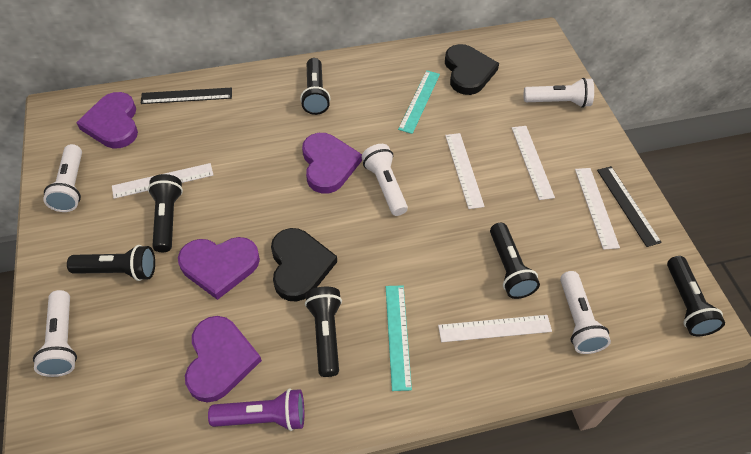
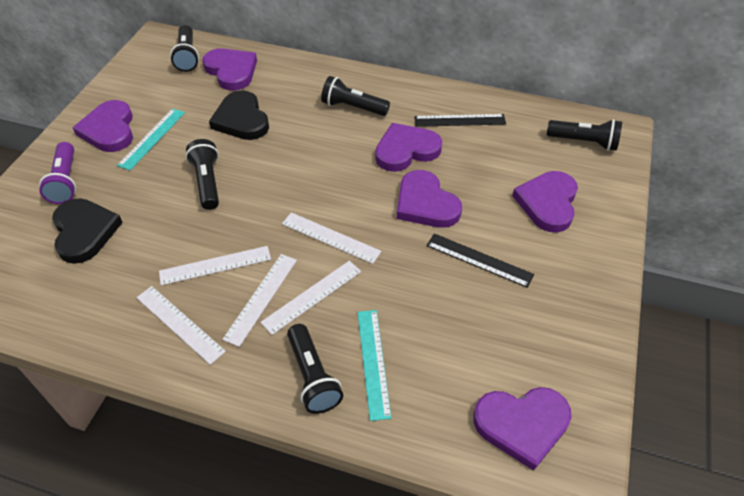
black flashlight: [67,245,155,281] [148,174,183,252] [300,58,330,115] [305,287,342,377] [490,223,540,299] [667,256,725,336] = 6 -> [170,25,199,72] [185,139,219,210] [287,324,343,414] [321,76,390,116] [547,119,622,151] = 5
purple heart: [76,92,138,148] [178,237,260,300] [185,316,262,403] [302,133,362,194] = 4 -> [73,100,133,152] [202,48,257,91] [375,123,442,172] [397,170,462,228] [473,387,572,471] [512,171,578,233] = 6
white flashlight: [33,290,77,377] [43,144,82,212] [362,144,408,216] [524,78,594,108] [560,271,611,354] = 5 -> none = 0

